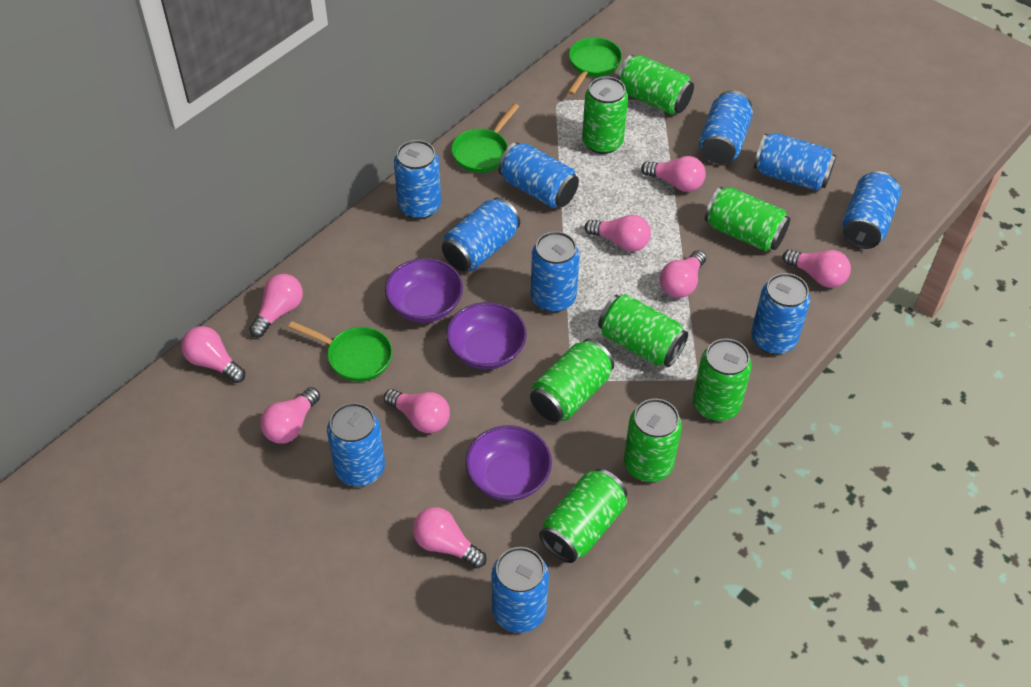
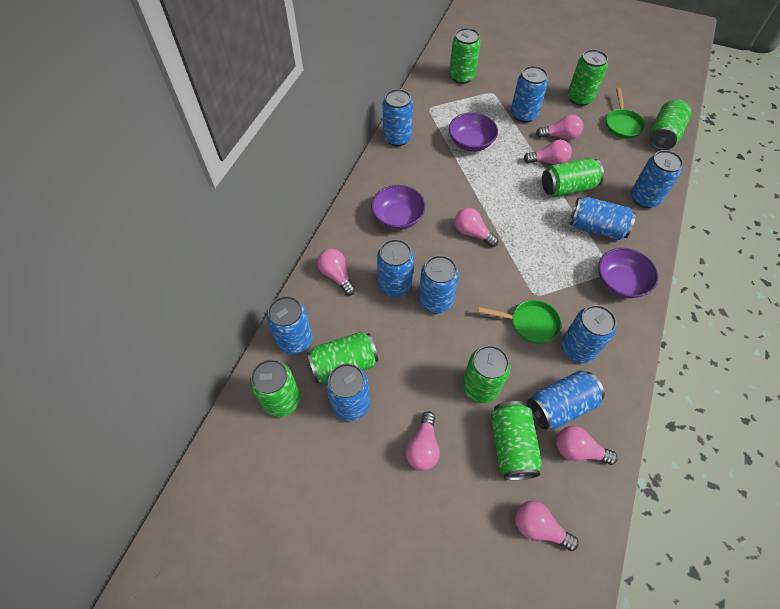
green pan: [288,321,392,382] [452,103,519,173] [568,37,622,95] = 3 -> [478,300,561,344] [606,88,645,139] = 2
pink light bulb: [181,326,245,383] [249,274,303,337] [260,387,320,444] [384,389,450,433] [413,507,487,568] [585,214,651,252] [641,156,706,192] [660,250,706,298] [782,249,851,288] = 9 -> [317,249,356,295] [405,411,440,471] [455,208,498,247] [515,501,579,551] [524,140,572,165] [536,115,583,140] [556,426,618,465] = 7

